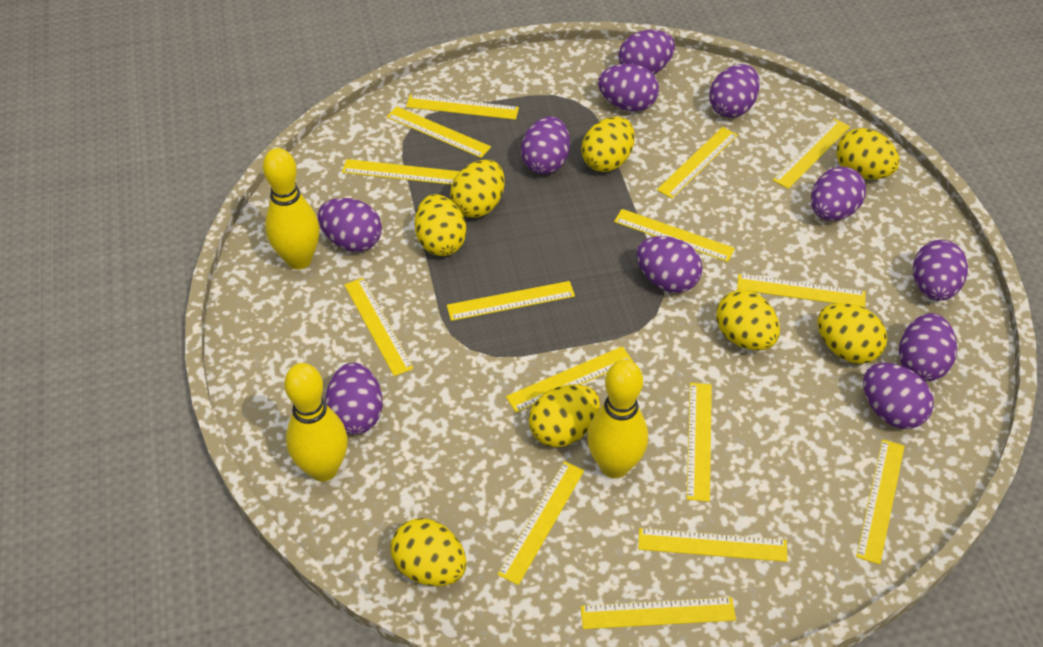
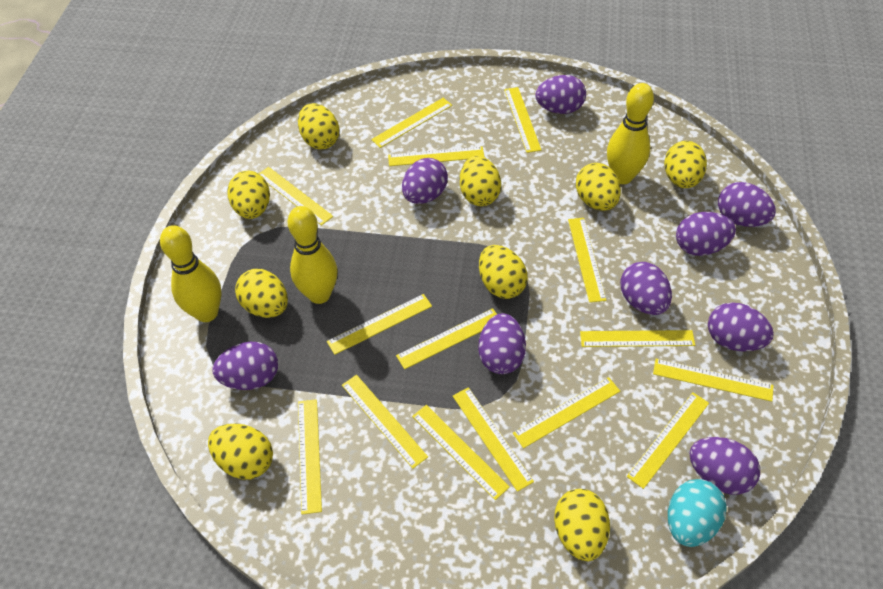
purple egg: [318,198,382,252] [325,363,383,434] [521,116,570,174] [598,64,659,111] [618,30,675,74] [637,236,702,293] [709,64,760,118] [811,167,866,221] [863,363,934,429] [899,313,957,381] [913,240,968,301] = 11 -> [212,342,278,390] [402,158,448,204] [478,313,526,374] [535,75,586,114] [620,262,672,315] [676,212,736,256] [690,437,760,495] [708,302,774,351] [718,182,776,227] = 9
turquoise egg: none = 0 -> [668,479,726,547] = 1
yellow egg: [391,518,467,586] [415,194,466,256] [450,160,505,218] [529,384,600,447] [581,117,635,172] [716,290,780,351] [817,303,887,364] [836,128,900,179] = 8 -> [208,424,273,480] [227,171,270,219] [235,269,288,318] [298,103,339,149] [460,156,501,206] [479,245,528,299] [554,489,610,561] [576,163,621,211] [664,141,707,188] = 9

